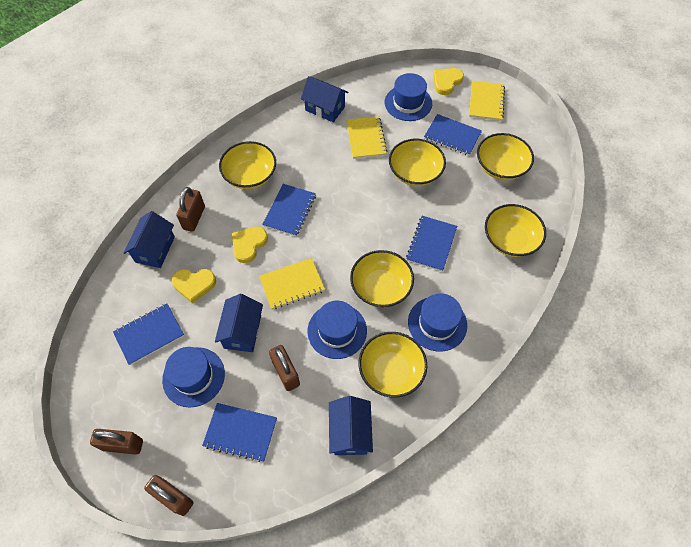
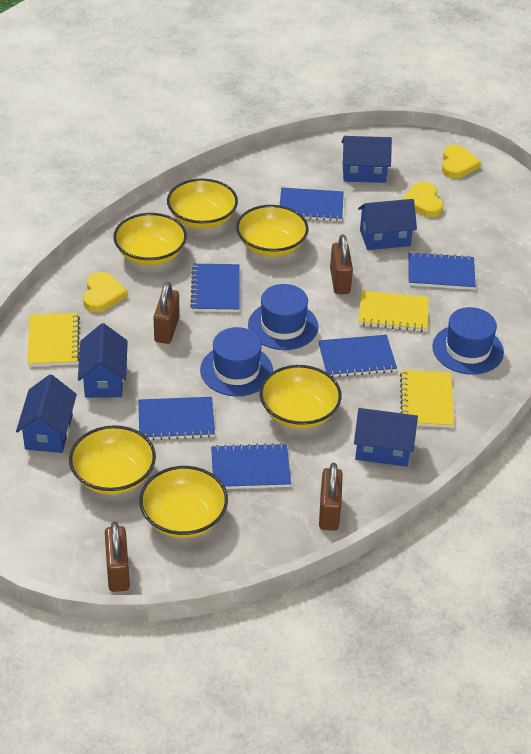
blue hat: [162,347,225,407] [307,301,367,359] [385,73,432,121] [408,293,467,352] = 4 -> [200,327,273,396] [248,284,319,350] [432,307,504,375] = 3
blue house: [124,211,175,268] [215,294,263,352] [301,76,348,122] [329,396,373,455] = 4 -> [16,374,77,453] [78,323,128,398] [342,136,392,183] [354,408,418,467] [358,199,417,250] = 5
blue notebook: [113,303,184,365] [202,403,277,462] [262,184,316,236] [406,216,457,271] [424,114,482,156] = 5 -> [138,397,215,440] [190,264,239,312] [211,443,291,489] [280,187,343,221] [318,335,397,377] [408,252,476,290] = 6

